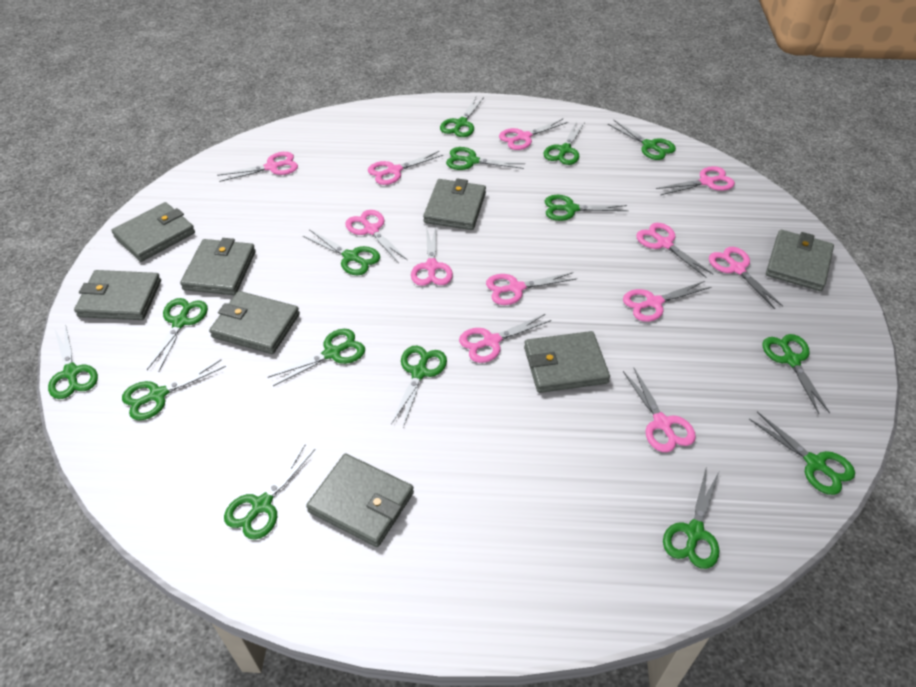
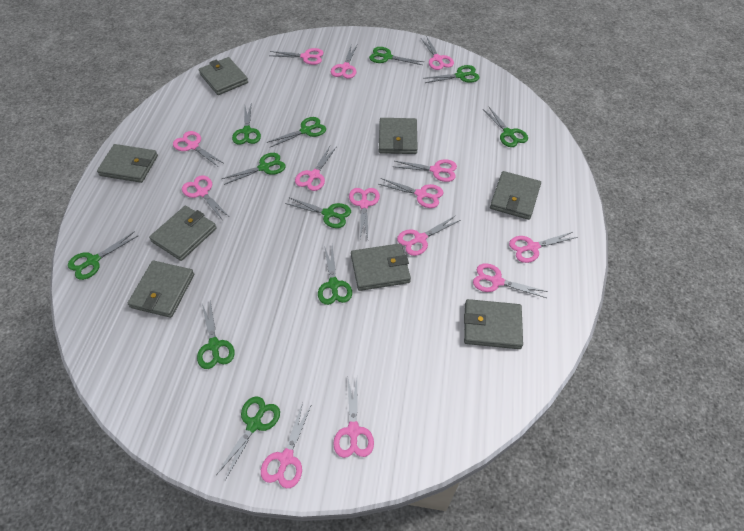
green scissors: [48,324,98,399] [122,360,226,420] [147,298,208,372] [224,445,315,540] [268,329,365,386] [303,229,380,275] [391,346,447,427] [440,97,484,137] [446,147,525,170] [543,121,585,165] [545,195,629,221] [608,120,676,160] [663,466,720,569] [749,412,855,495] [763,334,830,414] = 15 -> [68,232,138,280] [197,300,235,369] [216,396,280,480] [222,153,286,185] [232,103,261,145] [267,117,326,147] [285,197,351,228] [318,246,352,305] [369,47,424,65] [423,65,479,83] [483,107,528,147] = 11
pink scissors: [217,152,298,182] [345,210,407,263] [368,151,443,185] [411,226,453,286] [459,314,551,363] [486,272,577,305] [499,119,568,150] [623,281,711,322] [623,368,696,452] [636,223,713,278] [656,166,735,195] [709,247,783,309] = 12 -> [173,131,223,166] [182,175,228,219] [261,402,312,488] [269,48,324,65] [295,146,336,191] [331,45,357,79] [333,379,374,458] [349,188,380,238] [379,178,443,208] [393,159,457,182] [397,215,460,256] [421,36,454,70] [473,263,548,298] [509,232,578,263] = 14

